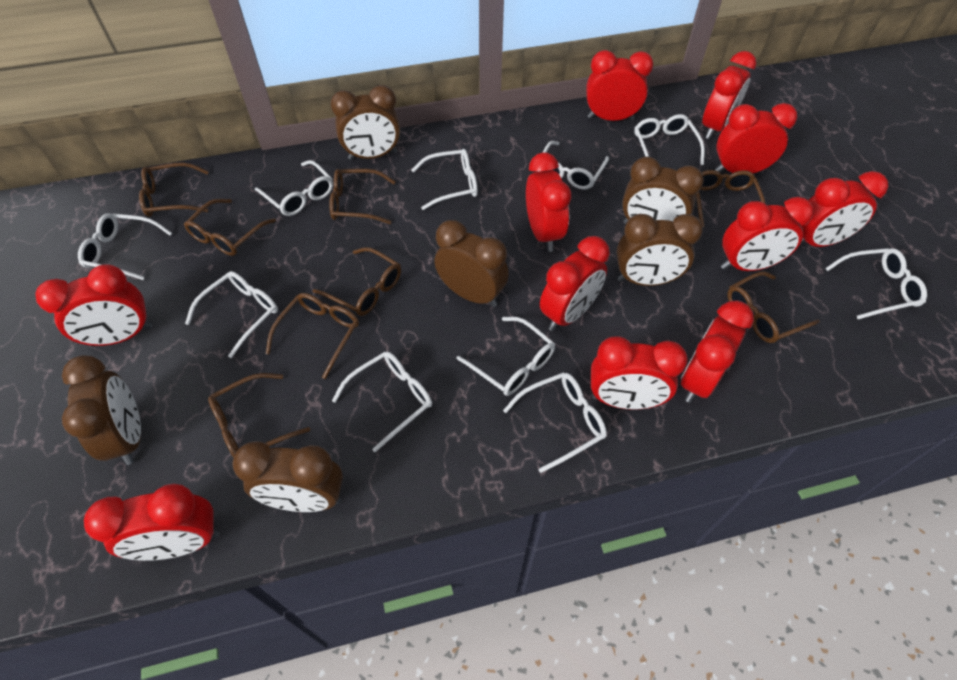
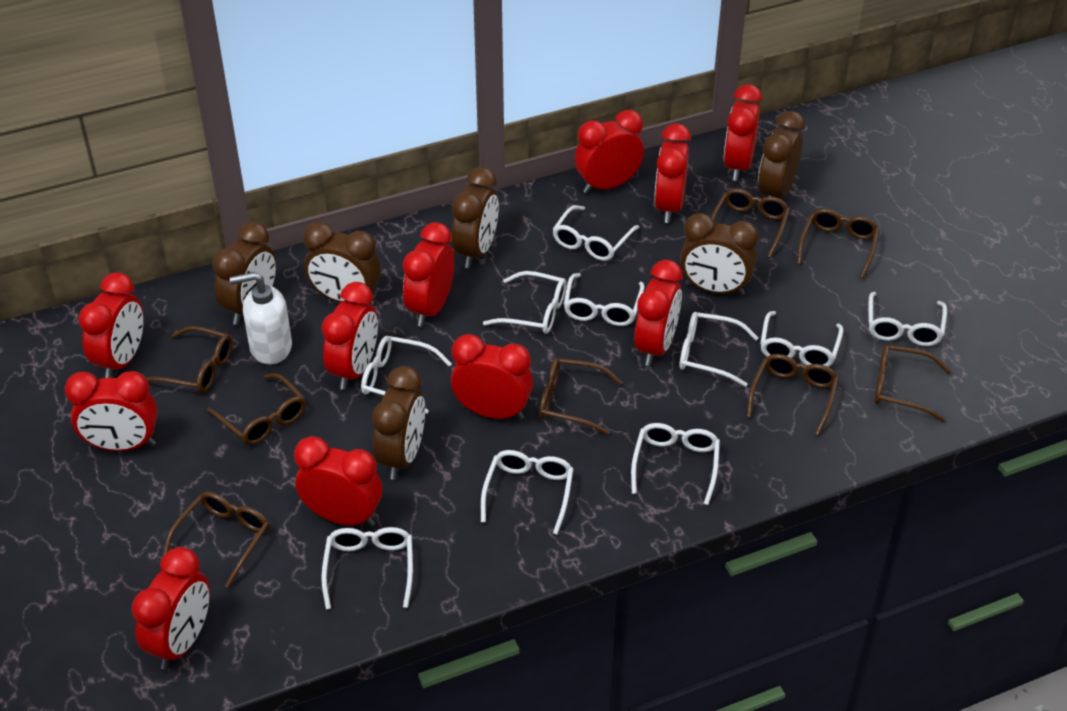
white soap dispenser: none = 0 -> [230,272,292,365] = 1

